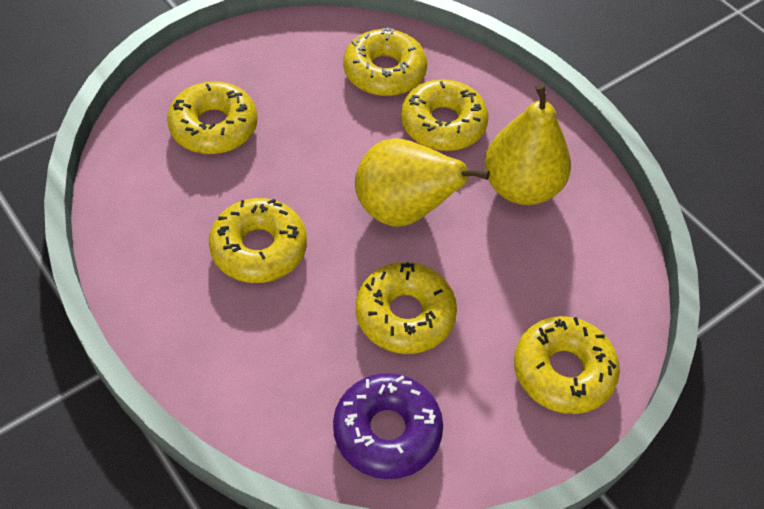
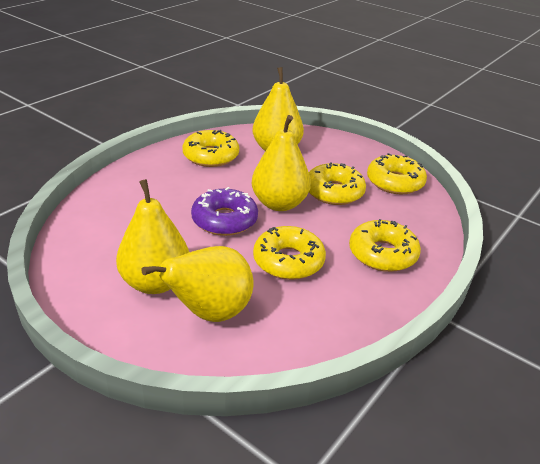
yellow donut: [167,81,258,154] [209,198,307,283] [343,27,427,96] [356,262,457,354] [401,79,488,151] [514,316,620,414] = 6 -> [182,130,239,167] [253,226,326,280] [309,162,366,205] [349,219,421,272] [367,153,427,194] = 5
yellow pear: [355,138,490,227] [484,84,571,205] = 2 -> [116,179,189,294] [141,246,253,322] [252,67,304,151] [252,115,311,211] = 4

